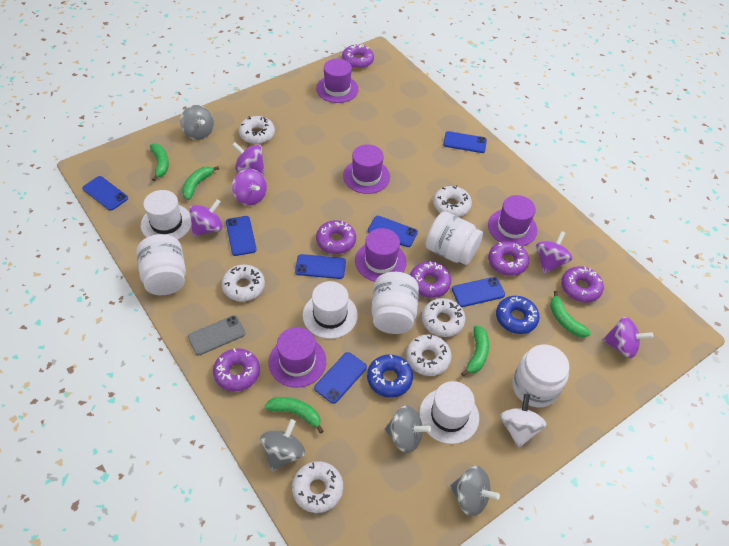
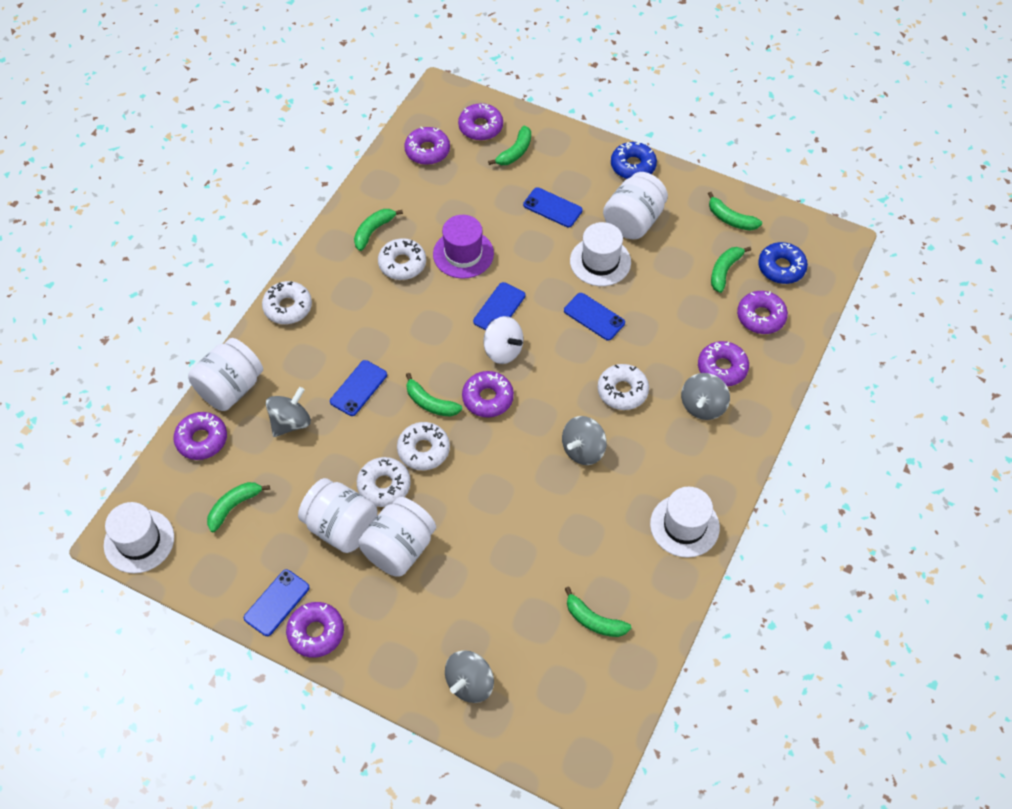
blue phone: [82,176,128,211] [226,216,257,256] [295,254,346,279] [314,352,367,404] [368,216,418,247] [443,131,487,153] [452,277,505,307] = 7 -> [244,569,310,636] [330,360,387,416] [473,282,525,330] [523,187,583,227] [564,293,625,341] = 5
green banana: [150,144,169,181] [182,166,219,200] [265,397,324,433] [461,325,489,376] [550,291,591,338] = 5 -> [207,482,270,532] [354,209,403,251] [406,373,462,417] [488,125,531,165] [565,586,631,637] [708,192,762,230] [711,247,751,293] = 7
grey phone: [188,315,245,355] = 1 -> none = 0
purple donut: [213,348,260,392] [316,220,356,254] [342,44,374,69] [410,262,451,298] [488,241,529,276] [561,266,604,303] = 6 -> [173,412,227,460] [286,602,344,658] [404,127,450,165] [458,103,503,140] [462,371,514,418] [698,341,749,386] [737,291,788,334] = 7
purple hat: [268,327,326,388] [316,59,359,103] [343,144,390,194] [355,228,407,282] [488,195,537,246] = 5 -> [433,215,494,279] = 1
purple spinning top: [189,199,223,237] [232,142,265,174] [232,169,267,206] [536,231,573,274] [603,317,653,358] = 5 -> none = 0
white donut: [222,264,265,302] [239,116,275,144] [292,461,343,513] [406,334,451,376] [422,298,465,337] [433,185,472,217] = 6 -> [262,281,312,324] [357,457,411,507] [378,238,426,280] [397,422,450,470] [597,364,649,410] = 5

